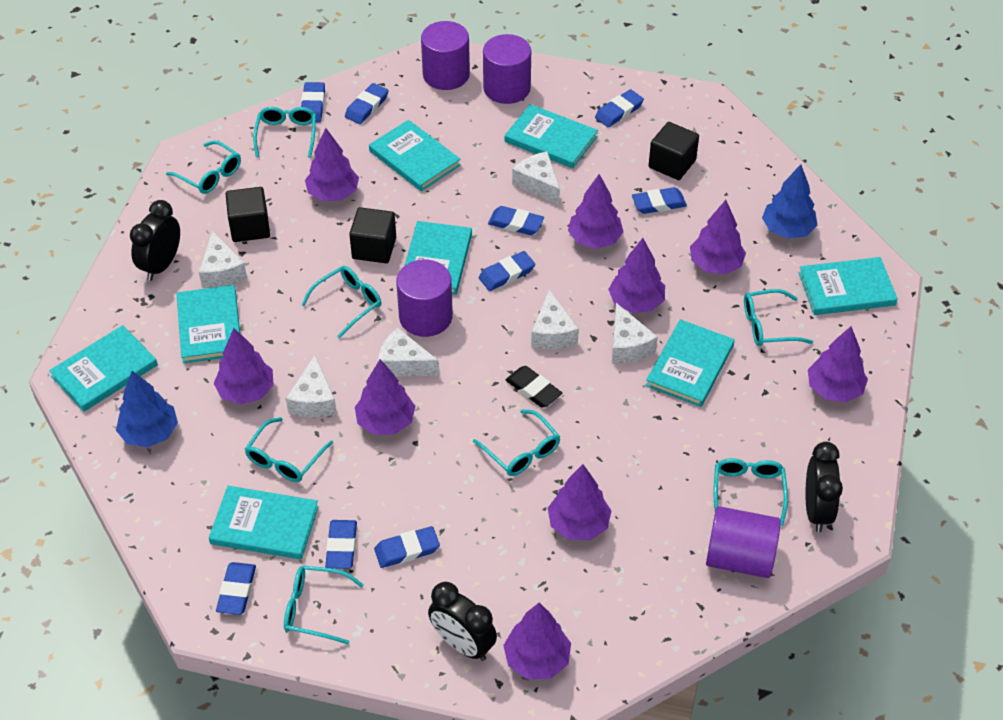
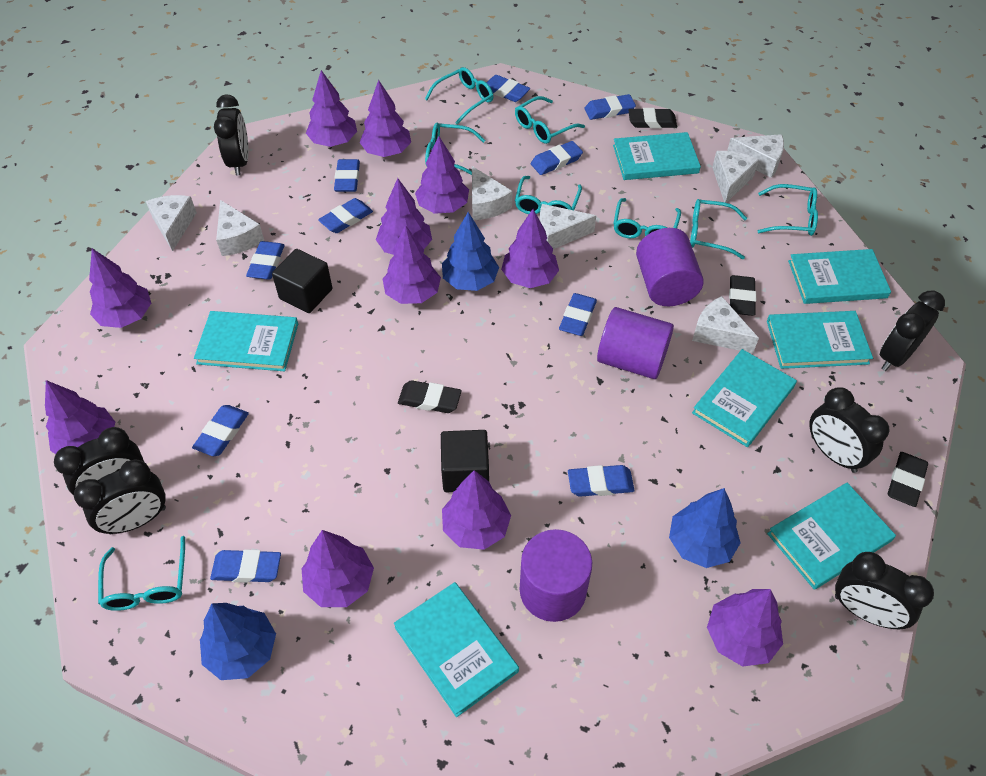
black clock: [130,200,180,281] [428,582,497,661] [805,442,843,532] = 3 -> [54,427,144,495] [74,460,166,534] [214,94,249,176] [809,387,890,473] [835,552,934,629] [880,291,945,371] = 6
black cube: [226,187,270,242] [349,207,396,263] [648,122,699,180] = 3 -> [272,249,332,313] [441,430,489,492] = 2
black eraser: [506,366,562,408] = 1 -> [398,380,462,413] [628,108,677,128] [729,275,756,316] [888,452,928,507] = 4
blue eraser: [216,562,256,615] [301,82,325,123] [325,520,357,569] [345,83,389,124] [374,526,440,568] [479,251,535,291] [488,206,544,235] [595,89,644,127] [632,187,687,214] = 9 -> [192,405,249,456] [210,549,281,583] [246,241,285,280] [318,198,373,233] [334,159,360,192] [487,75,530,102] [531,141,583,175] [559,293,597,336] [568,465,635,497] [584,94,636,120] = 10
blue tree: [116,371,178,447] [762,164,818,238] = 2 -> [200,603,276,680] [442,212,499,291] [669,488,741,568] = 3
purple cylinder: [396,260,453,337] [421,21,470,90] [483,34,531,104] [706,506,781,578] = 4 -> [520,529,592,622] [597,307,674,379] [636,228,704,306] = 3
purple tree: [214,328,274,404] [305,128,359,201] [355,359,416,435] [503,602,571,679] [548,464,612,540] [568,174,623,249] [608,238,665,313] [690,200,746,274] [808,326,868,402] = 9 -> [45,380,115,454] [89,248,151,328] [302,530,374,607] [306,70,357,147] [359,80,411,157] [376,178,432,254] [383,225,441,304] [415,136,469,214] [442,470,511,550] [501,209,559,288] [707,589,783,667] = 11
turquoise book: [49,325,158,412] [176,285,240,364] [209,486,319,559] [369,120,461,191] [404,221,472,295] [505,104,598,168] [646,319,735,407] [799,257,898,315] = 8 -> [194,311,298,371] [394,582,519,717] [613,132,701,180] [692,349,797,447] [767,311,873,369] [767,483,896,590] [788,249,891,304] = 7
white cheese: [199,231,247,288] [286,355,337,418] [378,327,439,377] [512,152,560,205] [531,290,579,349] [612,303,658,363] = 6 -> [146,195,197,251] [216,200,264,256] [472,166,512,220] [540,204,596,249] [692,296,759,353] [712,151,759,203] [727,134,784,178] = 7

